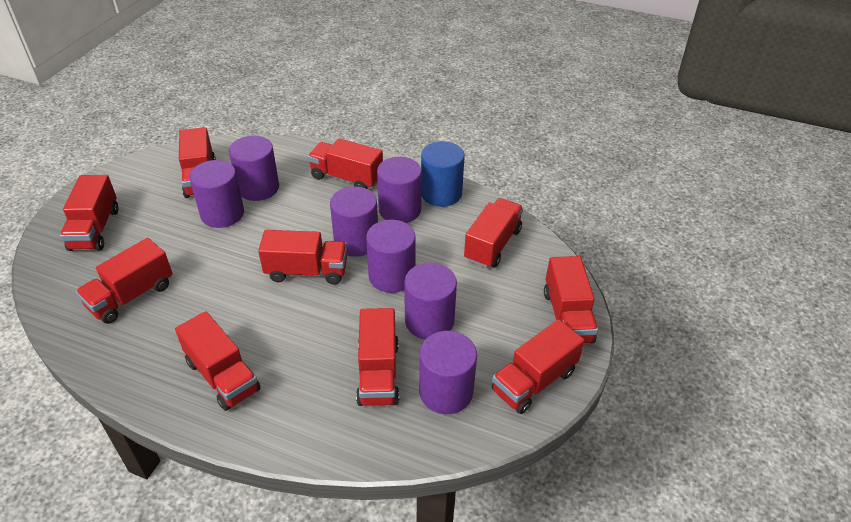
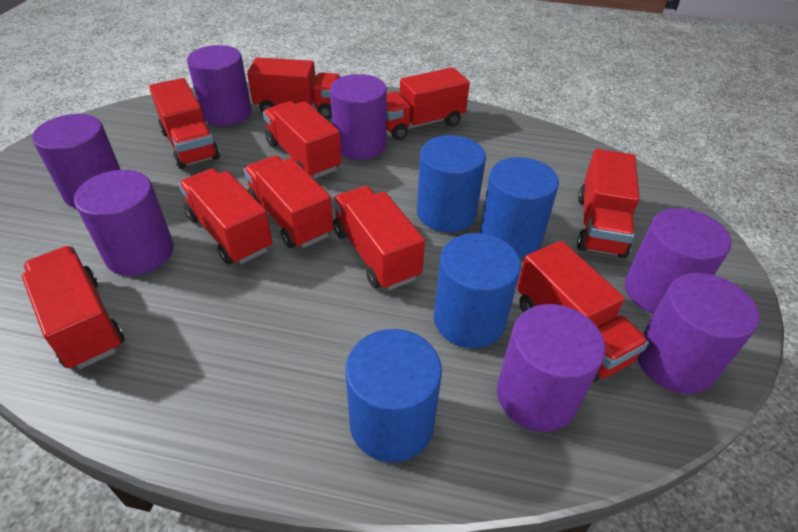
blue cylinder: [421,141,465,207] = 1 -> [346,329,442,462] [417,135,486,232] [434,233,521,349] [480,157,559,258] = 4

